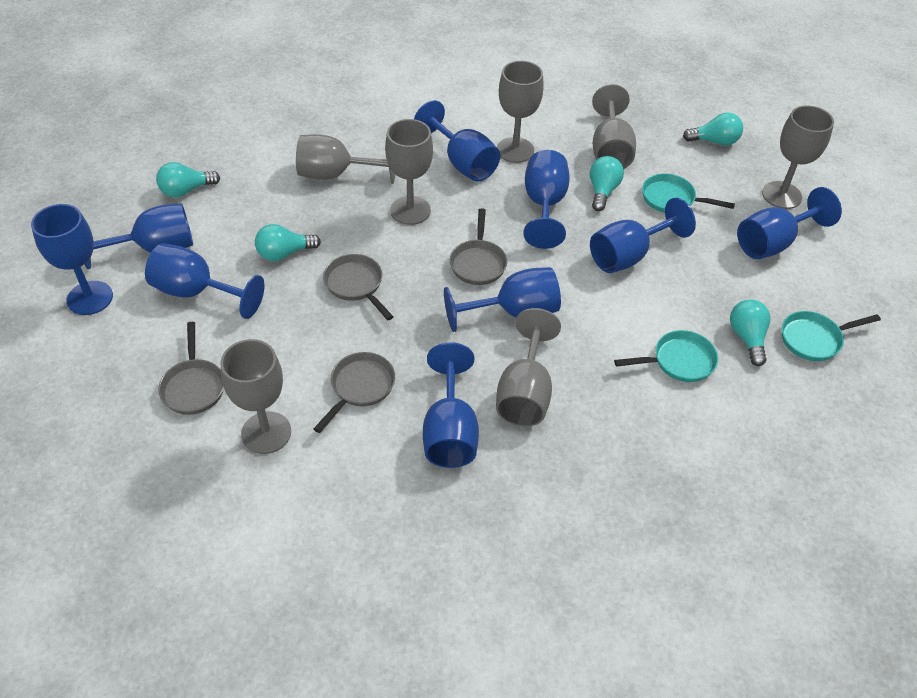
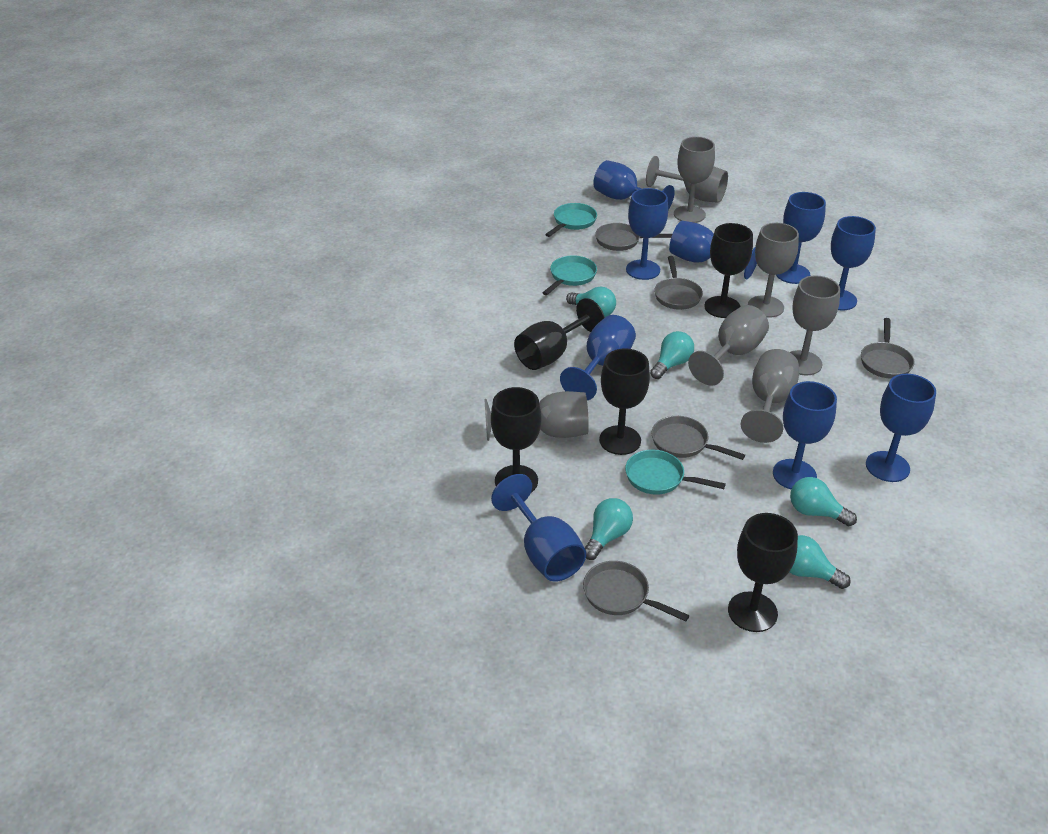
black goblet: none = 0 -> [491,387,541,493] [514,298,605,370] [599,348,650,455] [704,223,753,318] [728,513,798,632] = 5
grey pan: [158,322,224,415] [313,352,395,433] [323,254,394,320] [450,208,507,285] = 4 -> [583,561,690,622] [595,223,672,251] [651,416,745,460] [654,256,703,310] [861,318,915,379] = 5

